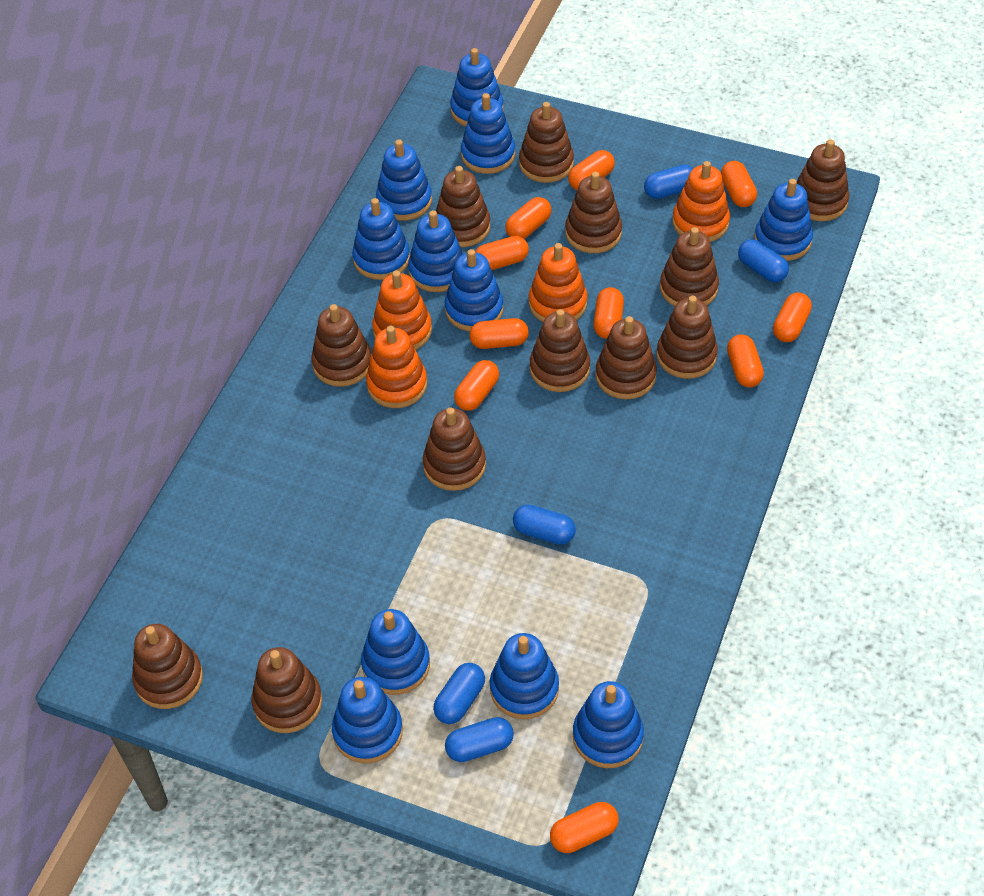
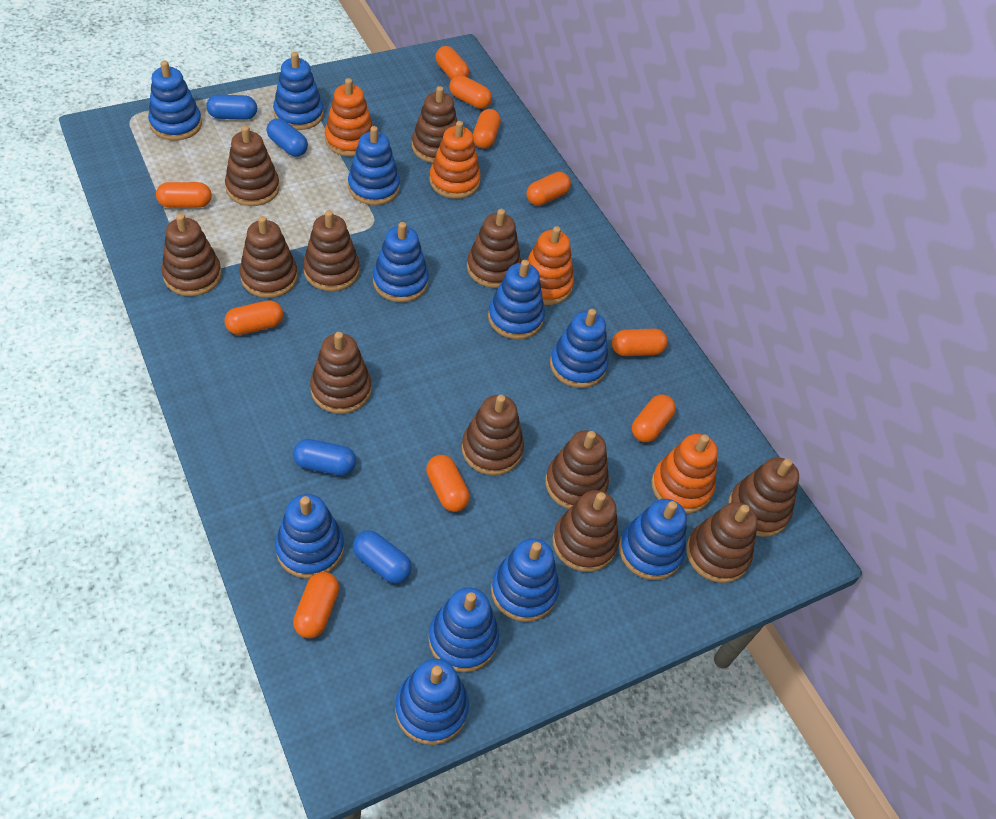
blue capsule: [433,663,485,724] [445,717,514,762] [513,504,576,545] [644,165,693,199] [738,239,789,282] = 5 -> [206,95,257,120] [267,118,308,157] [293,439,356,475] [353,530,412,583] = 4

